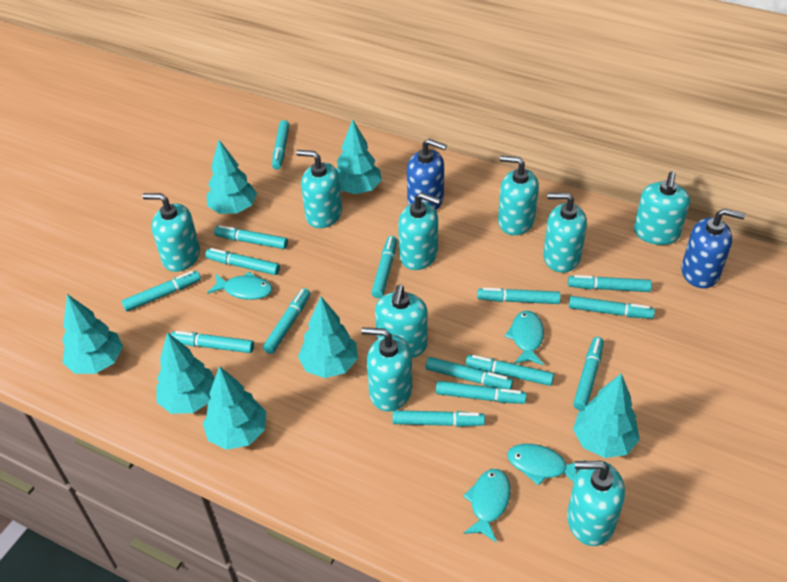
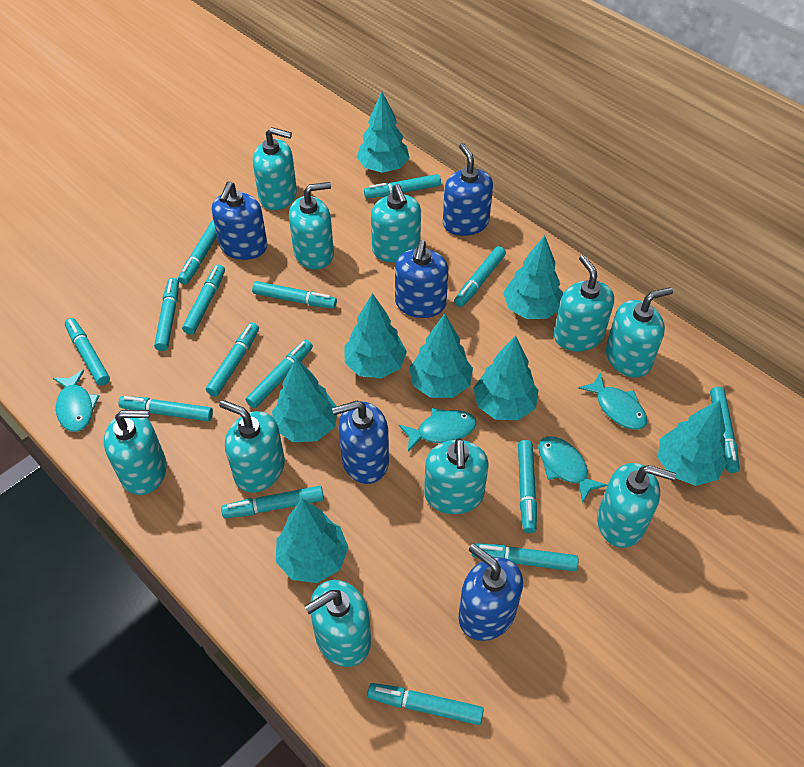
blue soap dispenser: [407,139,447,210] [681,208,745,288] = 2 -> [212,182,267,260] [332,401,389,484] [395,240,448,318] [443,143,493,236] [458,544,523,641] = 5
turquoise soap dispenser: [142,193,200,272] [296,150,342,228] [361,327,412,412] [375,285,428,358] [398,192,441,270] [498,155,539,235] [543,193,587,273] [567,461,625,546] [634,171,690,245] = 9 -> [104,410,167,495] [219,400,285,493] [253,127,297,210] [289,182,334,269] [304,580,371,667] [371,184,421,262] [424,438,489,514] [554,255,614,351] [597,463,676,548] [606,287,673,377] = 10
turquoise tree: [62,294,123,374] [156,332,215,414] [203,366,266,450] [207,140,257,214] [298,297,358,378] [337,119,382,194] [573,374,640,458] = 7 -> [272,358,337,442] [276,499,349,583] [344,293,407,378] [357,91,409,173] [409,313,473,398] [473,335,539,420] [503,235,563,319] [658,400,727,486] = 8

